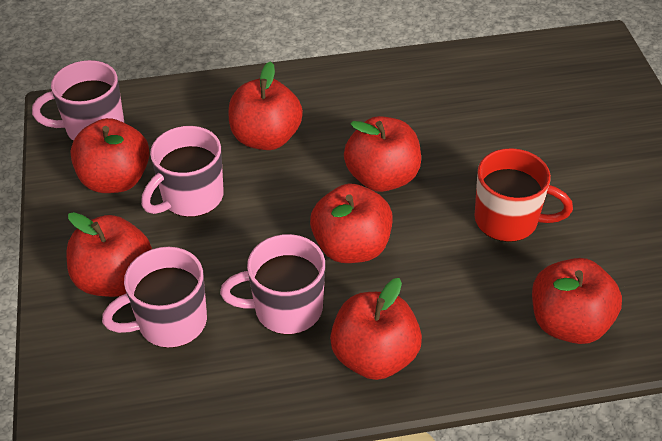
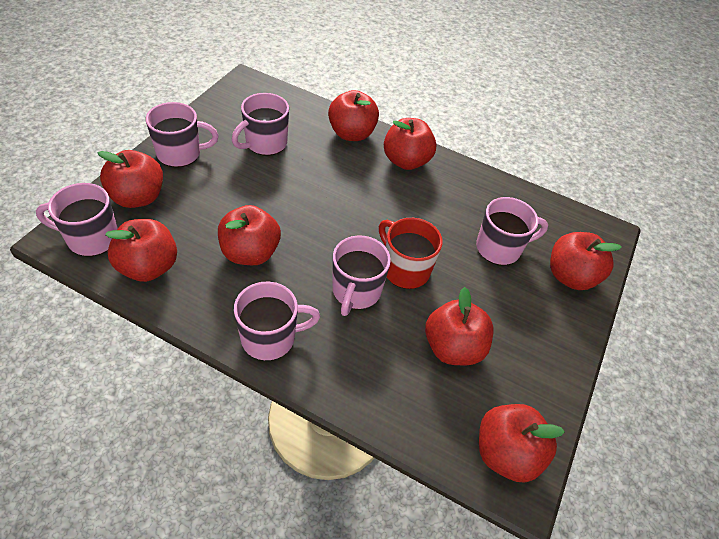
pink mug: [32,60,124,141] [102,247,207,348] [141,126,224,217] [220,234,325,334] = 4 -> [36,183,118,256] [146,102,219,167] [232,93,289,155] [234,282,320,360] [333,236,391,316] [476,197,548,265] = 6
red apple: [66,212,152,297] [70,118,150,193] [229,61,303,150] [310,184,393,263] [330,278,422,380] [344,116,421,192] [532,258,622,344] = 7 -> [98,150,163,208] [105,219,177,282] [218,205,281,265] [328,90,379,141] [384,118,436,170] [425,287,493,365] [479,404,565,483] [550,232,622,290] = 8

